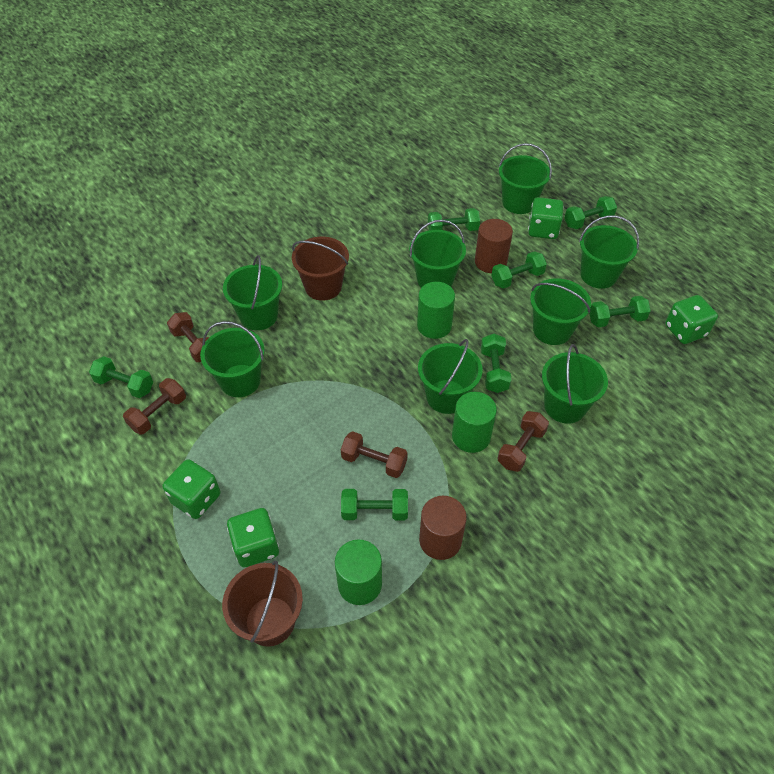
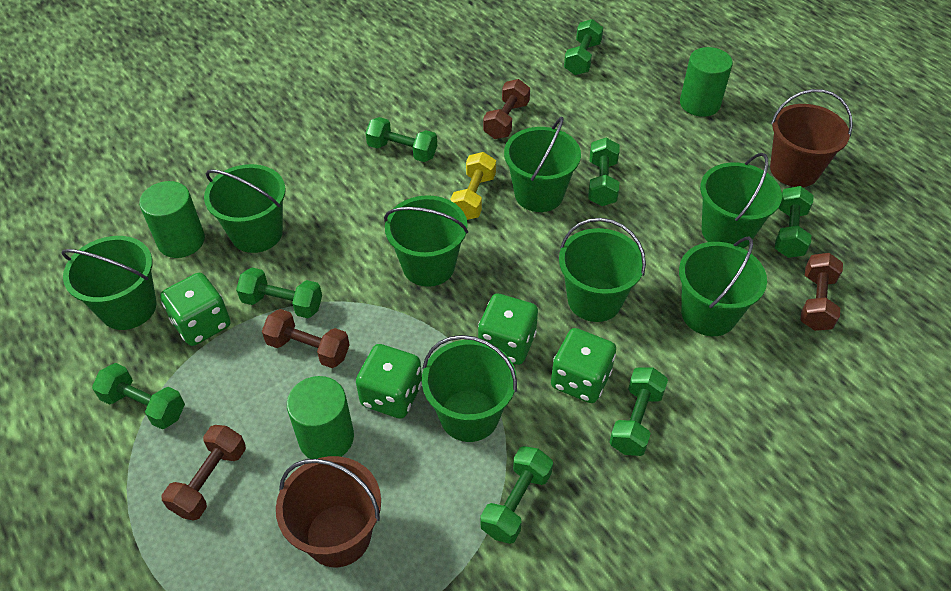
brown cylinder: [419,496,467,560] [475,219,513,273] = 2 -> none = 0
green dumbbell: [89,356,153,398] [341,489,408,520] [428,208,480,231] [481,334,512,393] [491,251,547,289] [565,196,617,229] [589,296,651,327] = 7 -> [92,363,185,429] [236,268,322,318] [366,117,437,162] [481,446,553,544] [564,19,603,75] [588,138,620,206] [609,367,668,456] [775,186,814,258] = 8
yellow dumbbell: none = 0 -> [450,152,496,220] = 1

